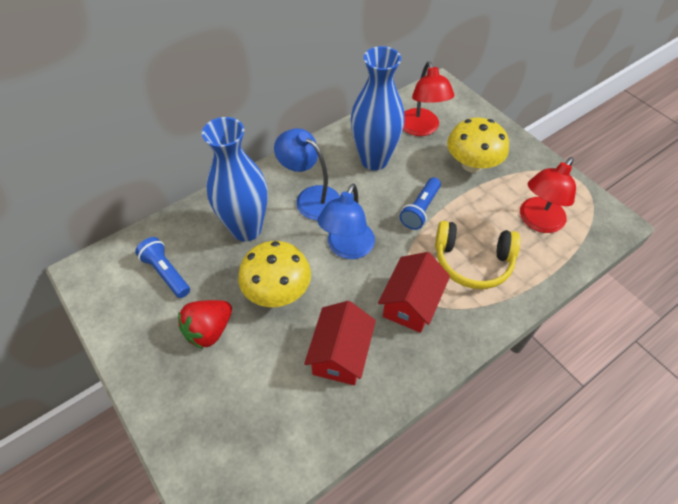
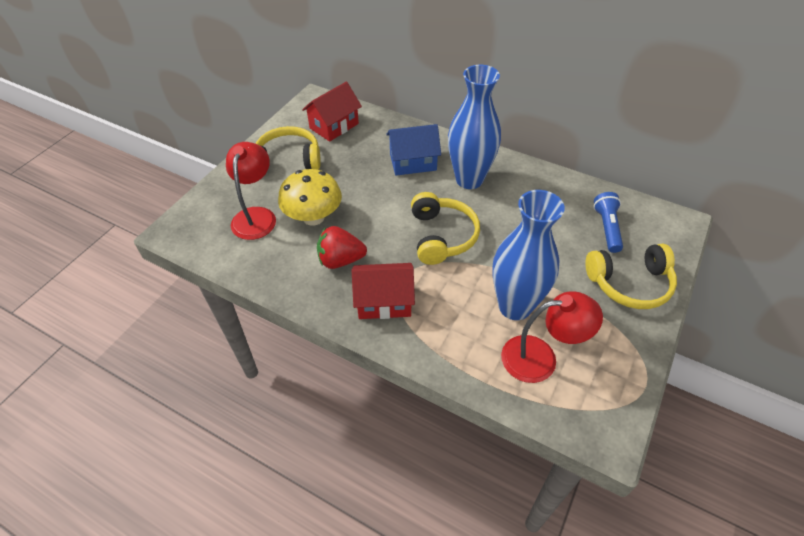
blue flashlight: [135,237,190,298] [400,177,441,230] = 2 -> [593,192,623,253] = 1
blue house: none = 0 -> [386,124,441,176] = 1
blue lamp: [274,128,340,220] [317,184,375,259] = 2 -> none = 0
yellow headphones: [435,221,521,289] = 1 -> [256,126,321,170] [411,192,480,265] [586,244,677,309] = 3
yellow mushroom: [238,241,311,307] [447,118,509,173] = 2 -> [278,169,342,226] = 1

